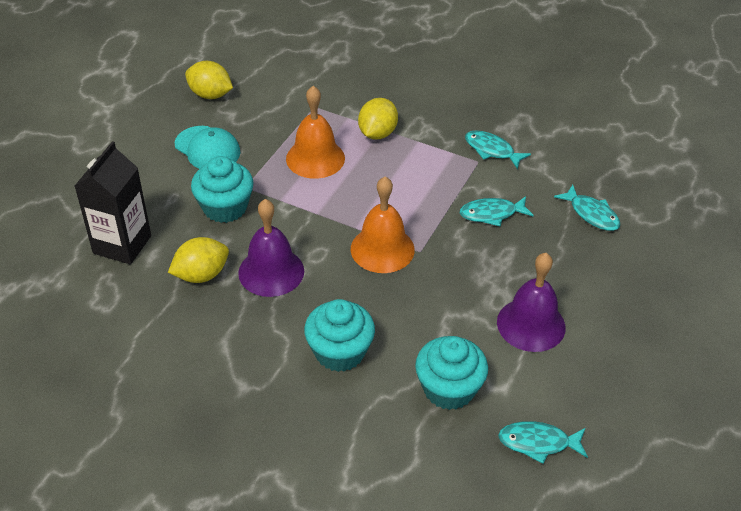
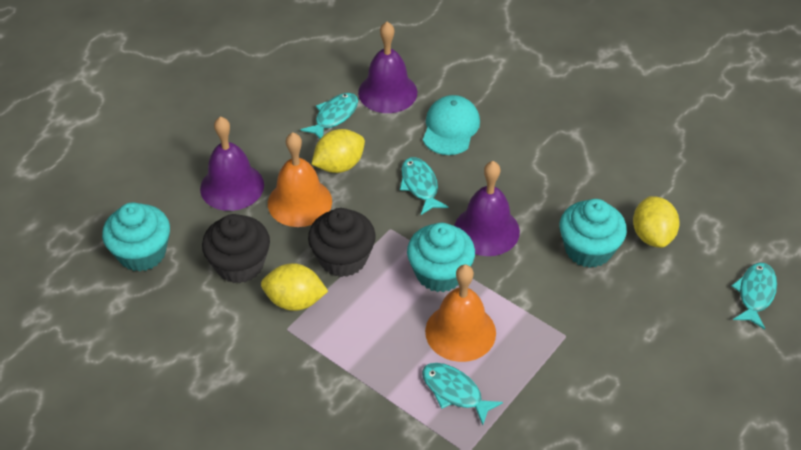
black carton: [75,141,151,264] = 1 -> none = 0
black cupcake: none = 0 -> [202,214,270,284] [308,208,376,277] = 2
purple bell: [238,199,304,297] [497,253,566,352] = 2 -> [200,116,264,211] [358,22,417,113] [454,161,520,256] = 3

